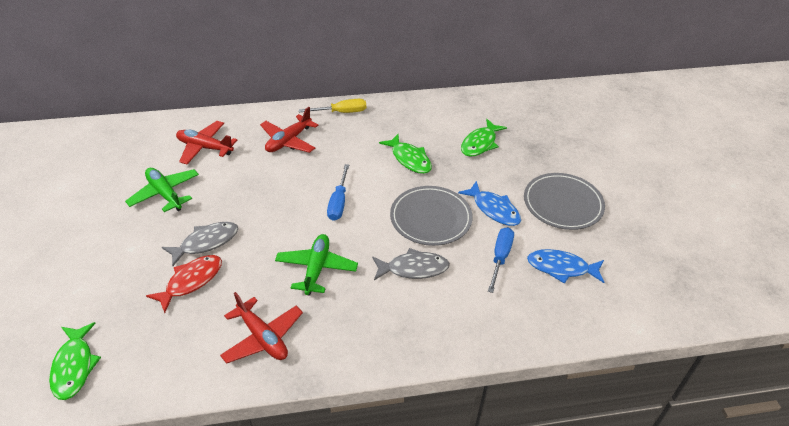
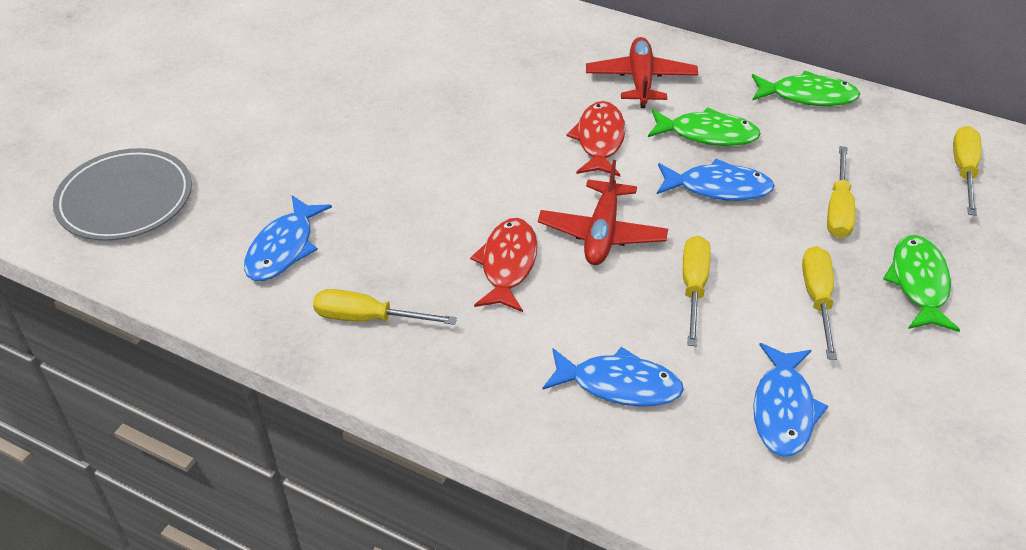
blue fish: [458,181,521,226] [527,249,604,284] = 2 -> [244,195,332,281] [542,347,684,407] [657,159,775,201] [753,343,828,457] = 4
blue screwdriver: [327,164,349,221] [488,227,514,293] = 2 -> none = 0
green plane: [125,168,199,212] [275,234,358,295] = 2 -> none = 0
grey fish: [162,222,238,266] [372,248,450,280] = 2 -> none = 0
grey plate: [390,186,473,246] [524,173,605,230] = 2 -> [53,148,192,241] = 1
red fish: [146,255,222,313] = 1 -> [470,218,537,312] [567,101,625,176] = 2
red plane: [176,121,237,164] [220,292,303,364] [260,107,319,153] = 3 -> [538,160,668,265] [586,37,698,108] = 2
yellow screwdriver: [299,99,366,113] = 1 -> [313,289,457,325] [683,236,711,346] [802,246,837,360] [827,146,855,238] [953,126,981,216] = 5

